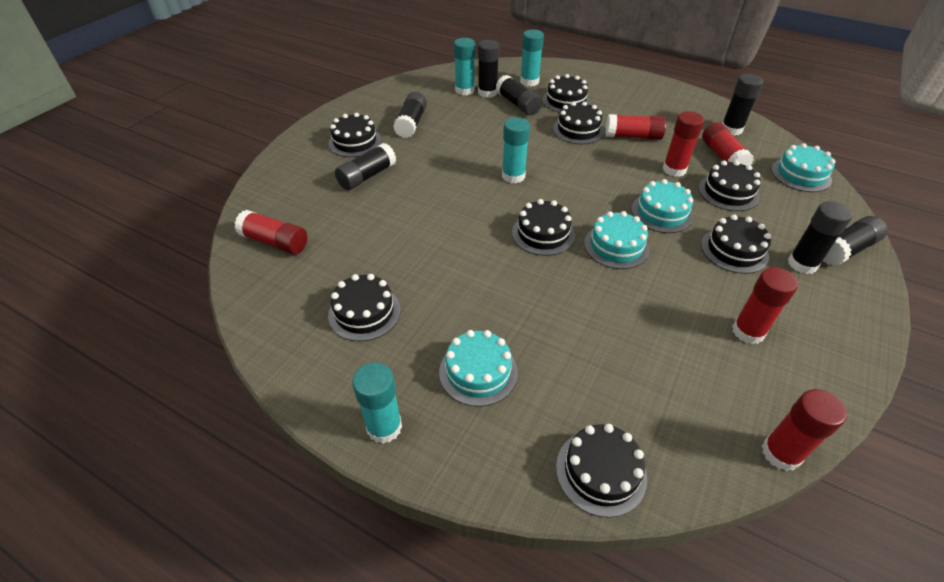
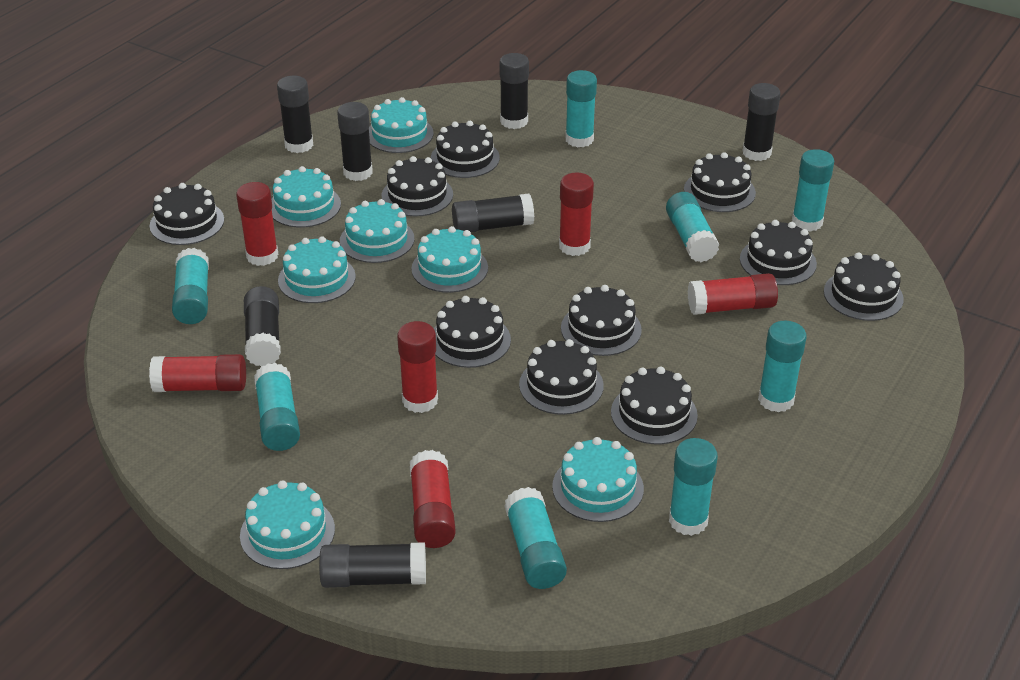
black cake: [328,113,381,157] [328,274,401,342] [512,199,575,256] [542,74,590,113] [553,102,604,144] [556,424,647,518] [698,161,761,211] [701,214,771,274] = 8 -> [150,183,224,245] [382,156,453,216] [431,121,500,178] [434,296,511,368] [519,339,604,415] [561,285,642,356] [611,366,698,444] [684,152,756,212] [740,220,817,285] [824,253,904,321] = 10
turquoise cake: [439,330,518,407] [584,211,649,269] [631,179,694,233] [771,143,836,192] = 4 -> [240,480,335,569] [272,166,341,228] [278,236,356,303] [340,199,414,263] [369,97,434,153] [411,226,488,293] [552,437,644,522] = 7
turquoise glue stick: [352,362,402,444] [454,38,475,95] [502,117,530,183] [520,29,544,86] = 4 -> [172,248,209,324] [254,363,300,451] [504,487,567,589] [565,70,597,147] [666,192,719,262] [669,438,718,536] [758,321,807,412] [792,149,834,232] = 8

